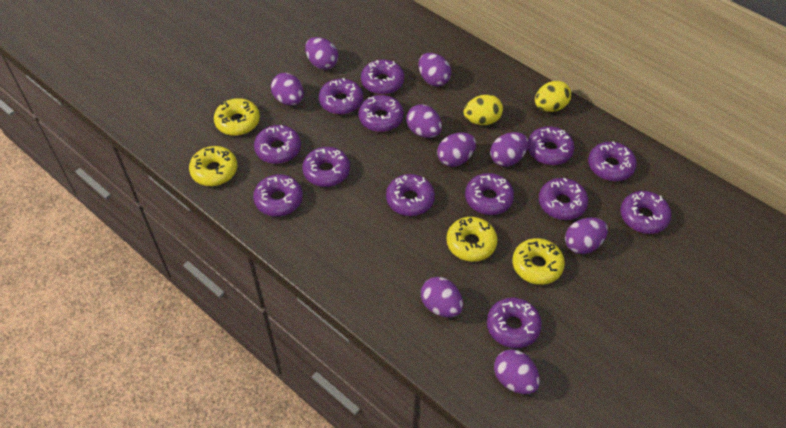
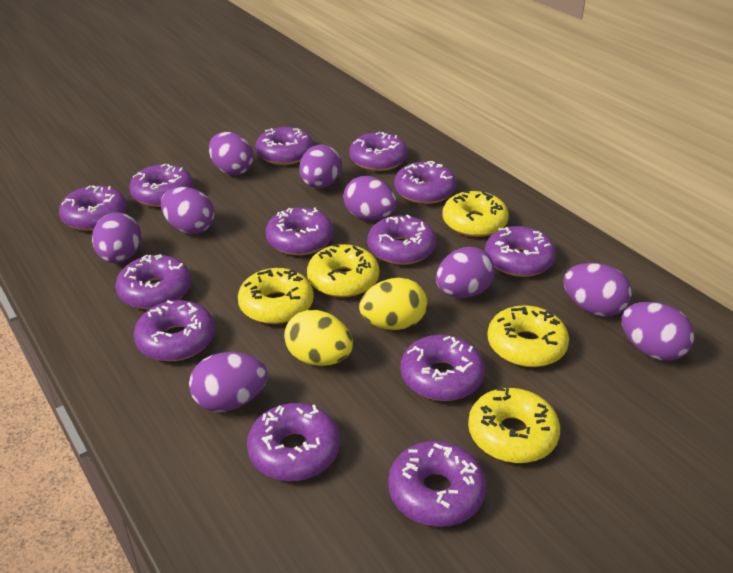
yellow donut: [189,146,237,186] [214,98,260,136] [446,217,498,262] [512,238,565,285] = 4 -> [238,268,314,324] [307,244,379,298] [442,190,509,237] [468,387,560,463] [487,305,569,367] = 5

